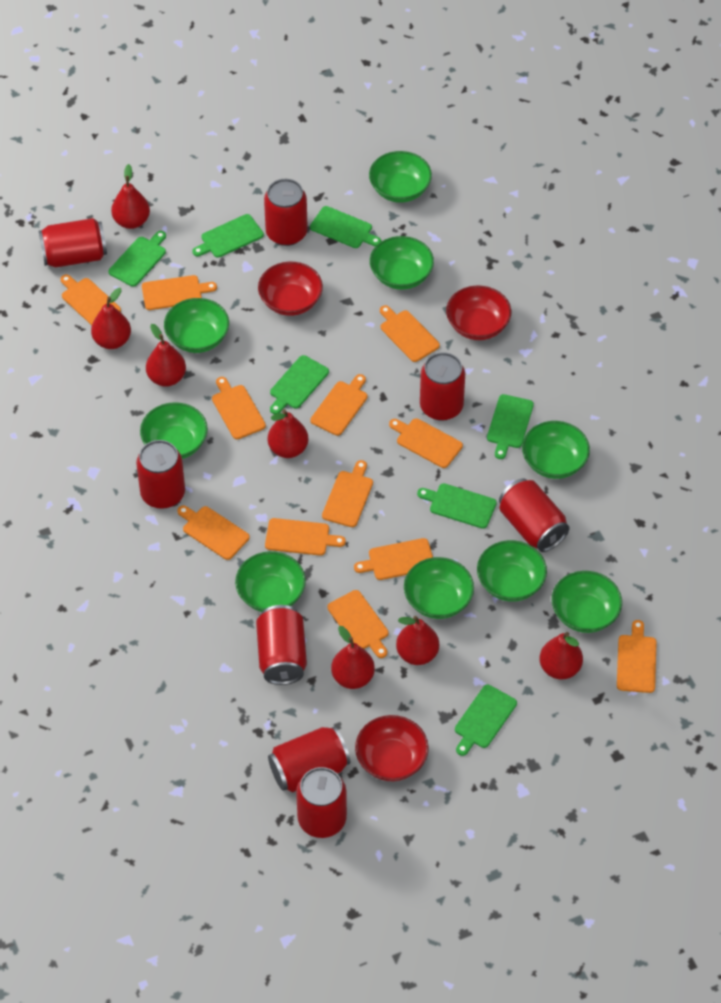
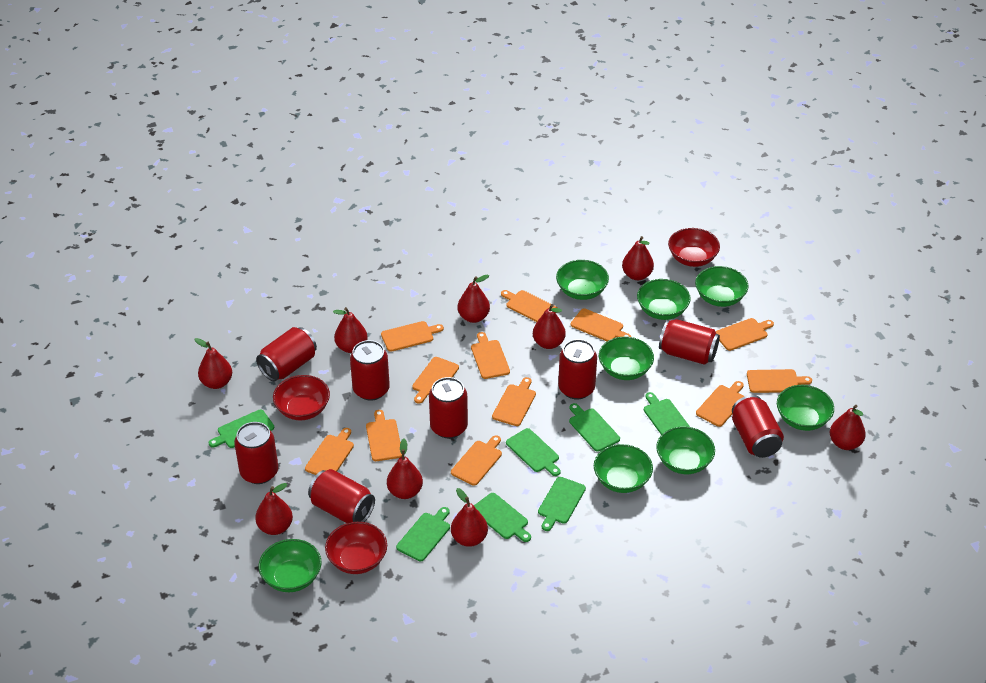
green bowl: [140,402,208,459] [164,298,229,353] [235,551,306,612] [369,151,432,203] [370,236,434,290] [404,557,474,619] [477,540,547,602] [522,421,590,479] [552,571,622,633] = 9 -> [259,539,321,592] [556,260,609,300] [594,444,653,493] [599,337,654,380] [637,279,691,320] [656,427,715,474] [695,266,749,307] [777,385,834,431] = 8
red pear: [91,288,131,349] [111,164,150,229] [146,324,186,387] [268,409,308,458] [331,626,375,689] [396,616,439,665] [539,632,583,680] = 7 -> [195,338,232,389] [255,483,293,535] [333,307,368,353] [387,439,423,499] [451,488,488,547] [458,274,490,323] [533,304,566,349] [622,236,654,280] [830,405,866,450] = 9

